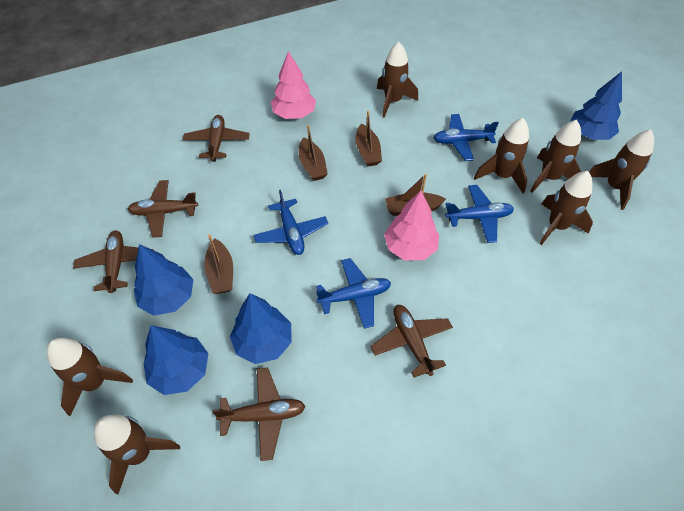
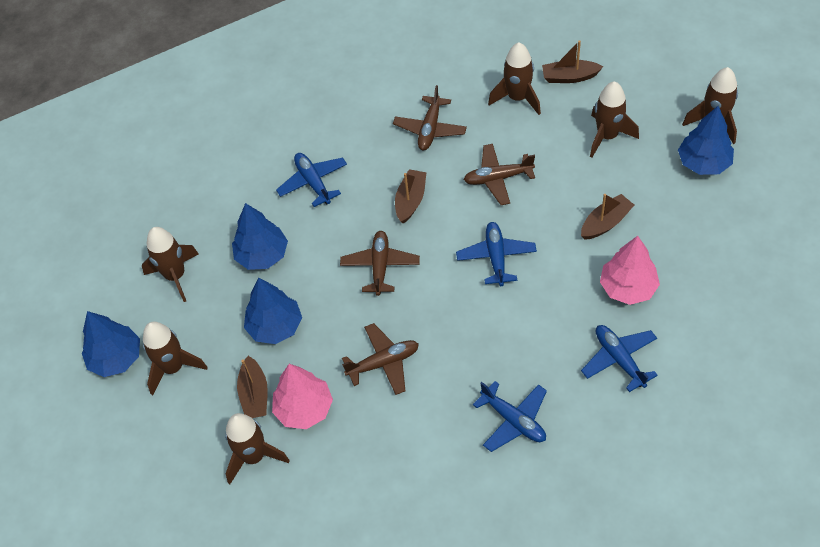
brown plane: [73,230,154,293] [128,180,198,238] [183,115,250,162] [212,367,306,461] [371,305,453,378] = 5 -> [340,231,420,296] [342,323,419,395] [393,85,467,150] [464,144,535,205] = 4
brown rocket: [47,338,133,416] [94,414,180,495] [377,42,418,118] [474,118,529,193] [530,120,581,193] [539,171,593,245] [589,130,654,210] = 7 -> [142,227,199,302] [143,321,208,395] [225,413,290,484] [488,42,541,115] [590,81,639,158] [682,67,738,144] = 6

